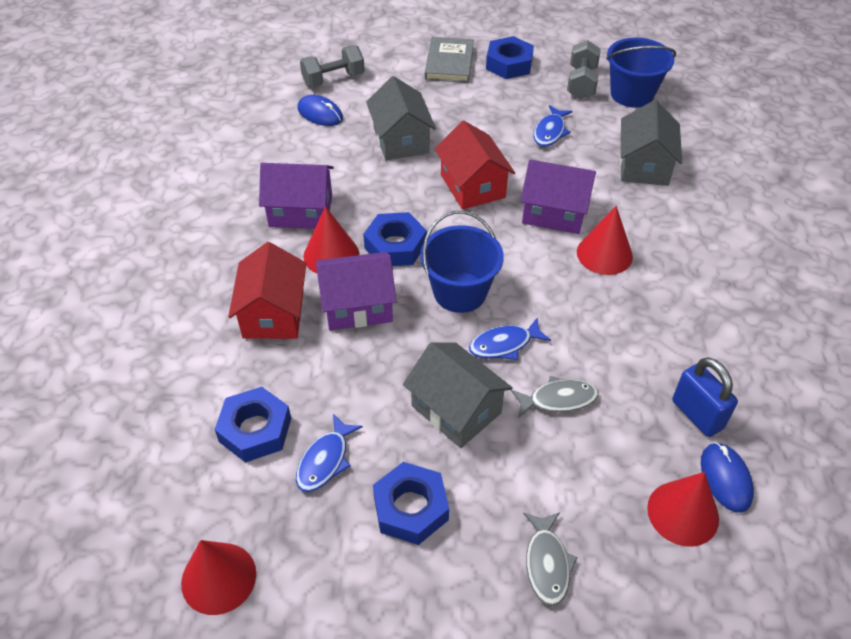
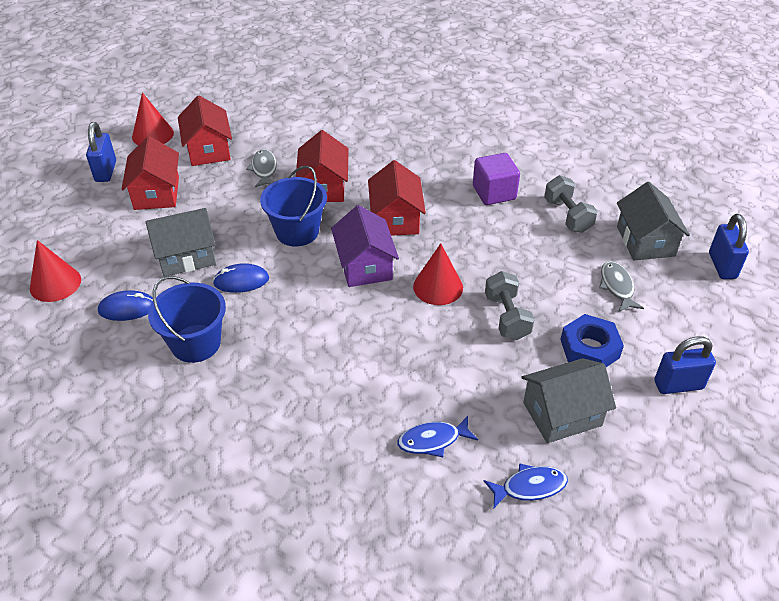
blue fish: [296,414,363,492] [469,317,551,360] [533,105,573,147] = 3 -> [397,416,478,457] [484,463,568,508] = 2
blue nut: [214,387,291,463] [363,212,427,266] [373,462,449,545] [486,36,534,79] = 4 -> [560,314,624,367] = 1
blue padlock: [672,357,738,437] = 1 -> [86,122,116,182] [654,336,716,394] [709,214,749,279] = 3
grey book: [425,37,474,83] = 1 -> none = 0
purple cube: none = 0 -> [473,153,520,205] = 1
purple house: [259,163,334,229] [316,252,397,330] [520,159,596,234] = 3 -> [331,205,399,287] = 1
red cone: [181,540,256,615] [303,206,359,273] [577,206,633,275] [647,472,719,547] = 4 -> [30,240,81,302] [132,92,174,145] [413,243,463,305] = 3
red house: [228,242,306,339] [435,121,515,210] = 2 -> [122,136,179,210] [178,96,232,166] [296,130,349,202] [368,160,426,236] = 4

